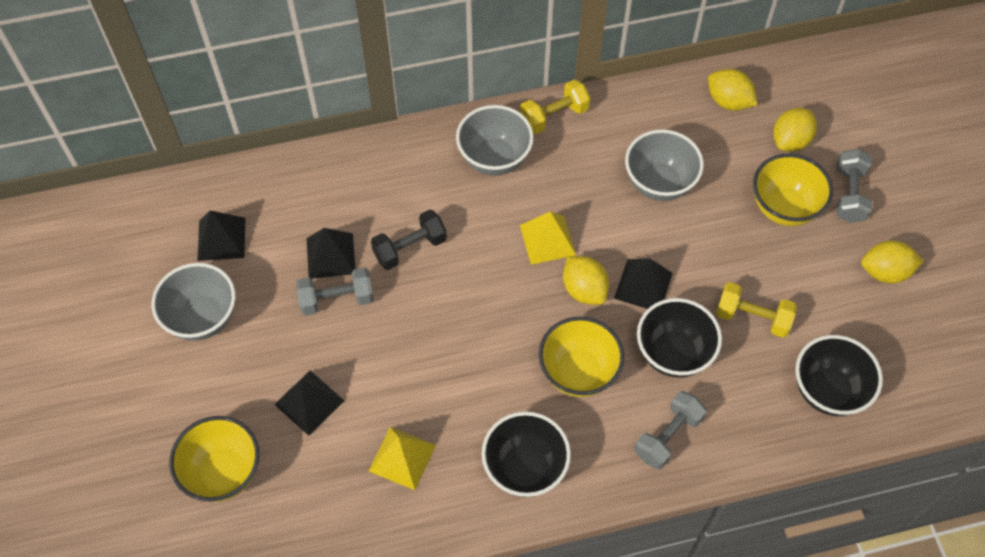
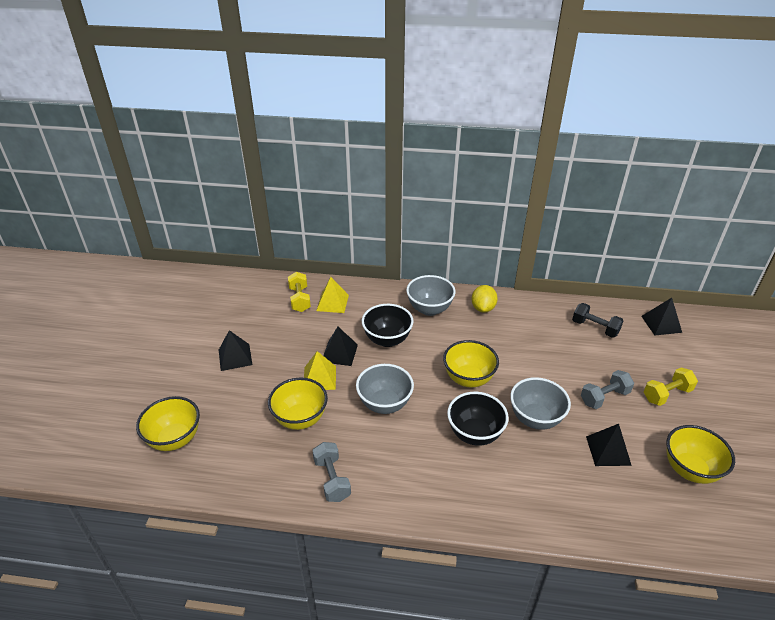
black bowl: [481,411,571,497] [637,298,722,378] [795,335,883,416] = 3 -> [362,304,414,347] [447,392,509,446] = 2
grey dumbbell: [296,267,374,315] [635,391,707,469] [836,149,872,223] = 3 -> [312,442,351,502] [581,370,634,409] = 2
yellow bowl: [169,416,259,502] [539,316,624,397] [753,153,833,226] = 3 -> [136,396,200,451] [268,378,328,430] [443,340,499,387] [666,425,735,484] = 4
yellow lemon: [563,256,609,305] [708,69,758,111] [773,108,817,152] [861,240,924,284] = 4 -> [471,285,498,313] = 1

